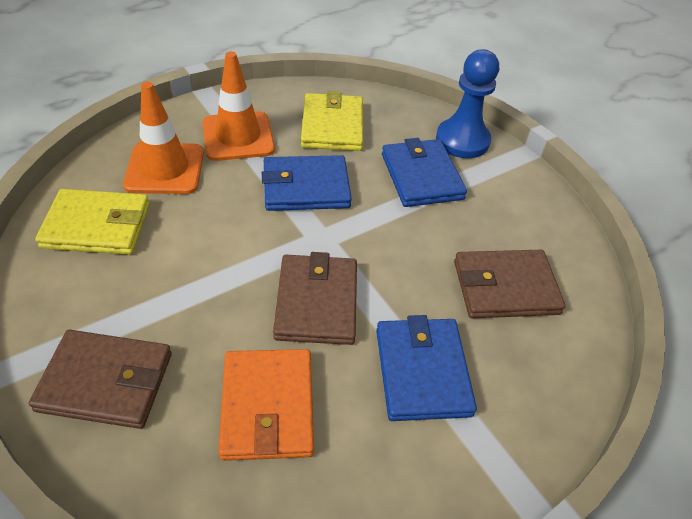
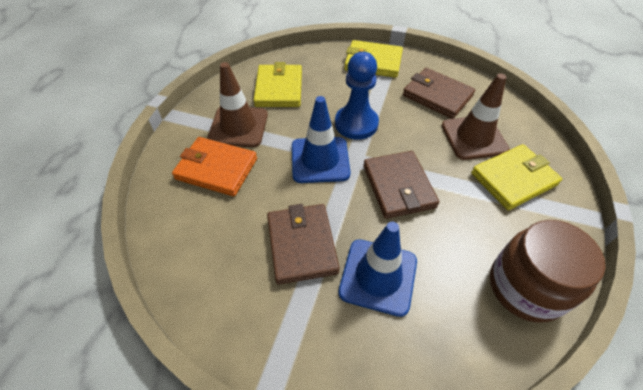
blue traffic cone: none = 0 -> [292,96,351,183] [338,222,417,317] = 2
blue wallet: [262,155,352,211] [376,315,477,421] [382,138,467,207] = 3 -> none = 0
brown jar: none = 0 -> [490,220,606,323] = 1
brown traffic cone: none = 0 -> [207,62,268,147] [442,73,510,160] = 2
orange traffic cone: [123,82,204,194] [202,51,275,161] = 2 -> none = 0
yellow wallet: [36,189,150,255] [301,91,363,151] = 2 -> [254,62,302,107] [344,40,403,78] [471,144,562,210] = 3

